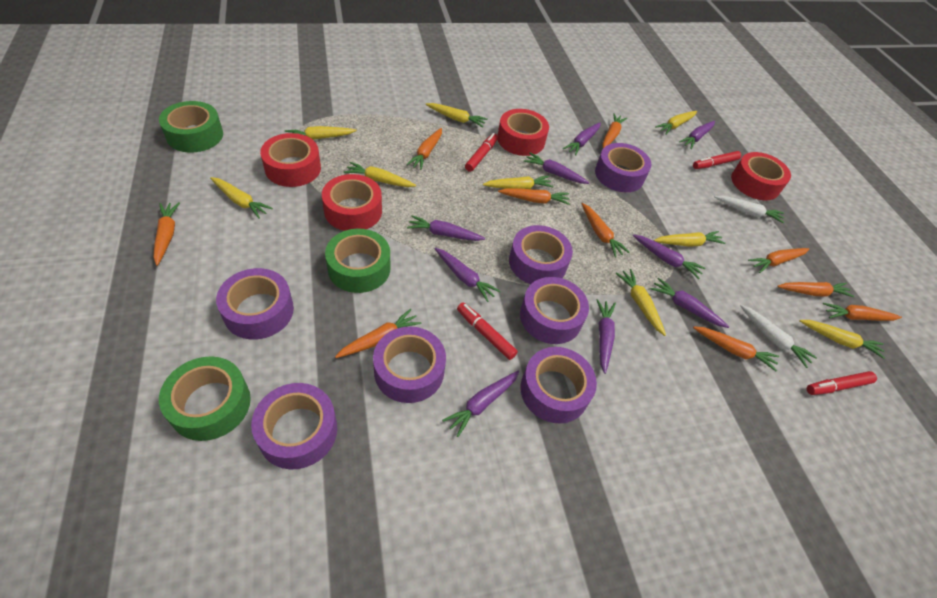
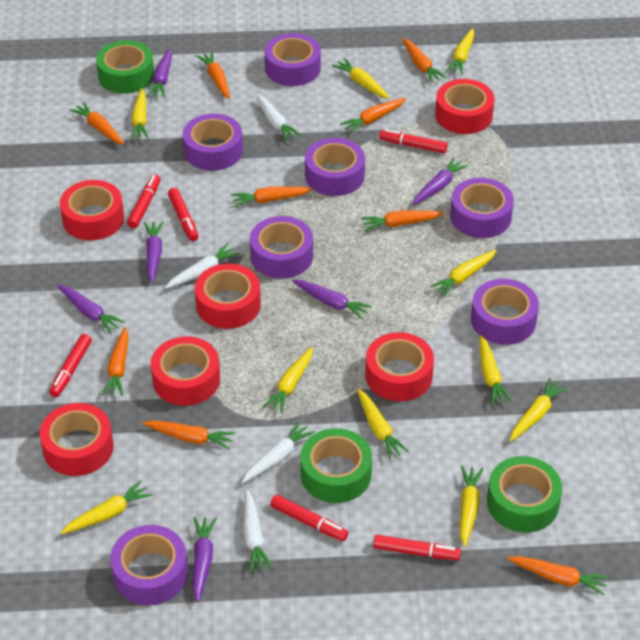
orange carrot: [153,202,180,266] [335,309,422,358] [406,128,442,170] [498,188,570,205] [582,203,630,257] [602,113,627,148] [693,327,779,371] [748,248,809,273] [777,282,854,297] [823,303,902,321] = 10 -> [70,102,125,145] [102,327,128,396] [142,420,235,450] [196,51,230,99] [231,187,313,207] [340,98,406,134] [361,210,444,231] [402,38,447,83] [507,556,609,596] = 9
purple carrot: [407,215,485,241] [435,248,500,302] [442,370,519,437] [524,153,589,184] [563,122,601,156] [597,299,616,374] [633,235,705,279] [651,278,729,328] [679,121,715,149] = 9 -> [57,285,125,334] [144,221,163,283] [147,48,172,97] [193,517,217,603] [292,280,372,320] [413,157,469,205] = 6
red marker: [457,302,518,360] [465,133,498,172] [693,151,741,169] [807,371,877,395] = 4 -> [49,334,92,397] [127,174,161,228] [168,188,198,241] [270,495,349,541] [373,535,461,560] [379,129,448,153] = 6
red tape: [260,133,321,187] [322,174,382,231] [497,109,549,156] [731,152,791,200] = 4 -> [40,403,114,476] [60,180,124,240] [151,336,220,406] [195,264,261,329] [365,332,434,401] [435,79,495,134] = 6
white carrot: [715,196,784,223] [740,305,817,368] = 2 -> [165,243,240,289] [242,420,315,483] [243,490,273,573] [255,94,301,141] = 4
yellow carrot: [210,177,273,219] [285,126,357,140] [344,162,416,187] [425,103,488,127] [483,176,553,189] [615,269,666,336] [654,231,725,247] [655,111,697,135] [799,320,885,359] = 9 -> [61,480,152,534] [130,88,149,140] [263,347,313,414] [332,58,390,99] [357,389,409,459] [430,250,497,297] [446,28,474,75] [460,466,483,547] [479,335,513,405] [510,378,568,441] = 10

